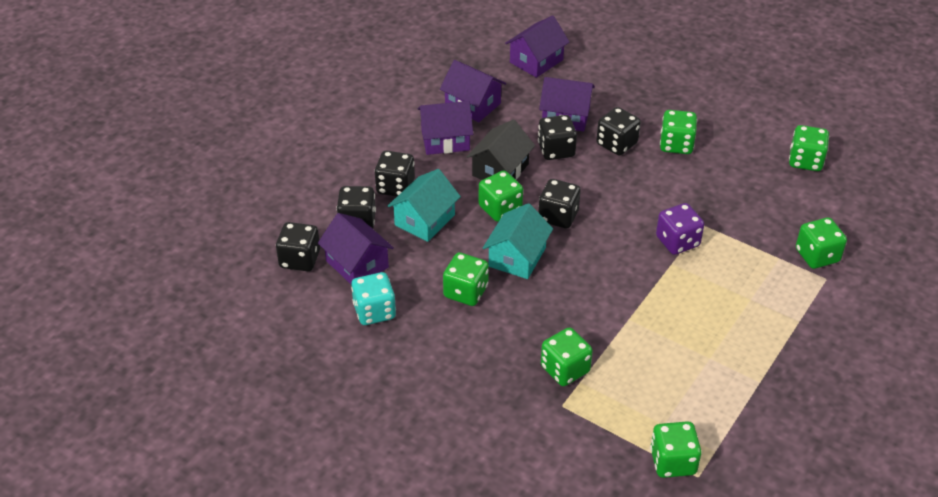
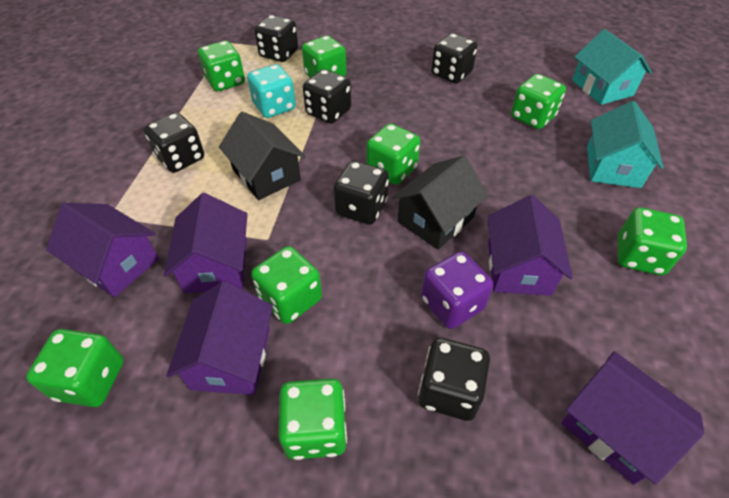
black house: [467,119,535,180] = 1 -> [219,112,305,200] [392,156,488,250] = 2
green dice: [443,252,489,306] [479,170,523,222] [541,327,593,386] [650,421,702,478] [660,110,697,154] [789,125,829,171] [796,217,847,269] = 7 -> [26,329,124,407] [198,41,245,91] [251,246,322,324] [278,379,347,460] [302,35,347,78] [367,123,420,185] [511,74,566,129] [618,207,687,275] = 8

